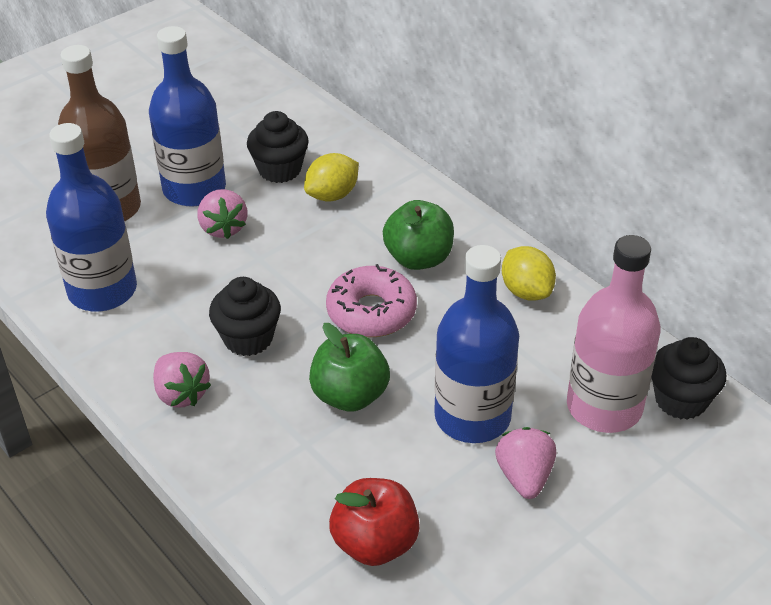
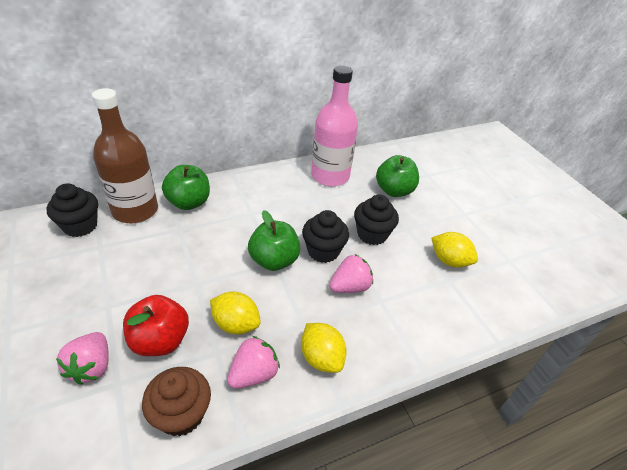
blue bottle: [46,123,137,311] [149,26,226,207] [434,245,519,443] = 3 -> none = 0
brown cupcake: none = 0 -> [142,367,211,436] = 1
green apple: [309,323,390,412] [383,200,454,270] = 2 -> [162,165,210,210] [248,210,300,271] [376,155,419,197] = 3
pink donut: [326,264,417,337] = 1 -> none = 0
yellow lemon: [304,153,359,202] [502,246,556,301] = 2 -> [210,291,261,334] [301,323,347,373] [431,232,478,268] = 3

